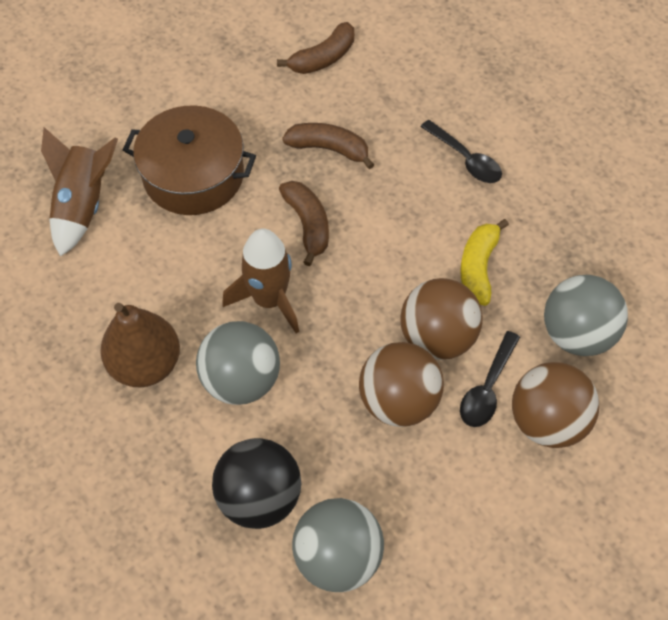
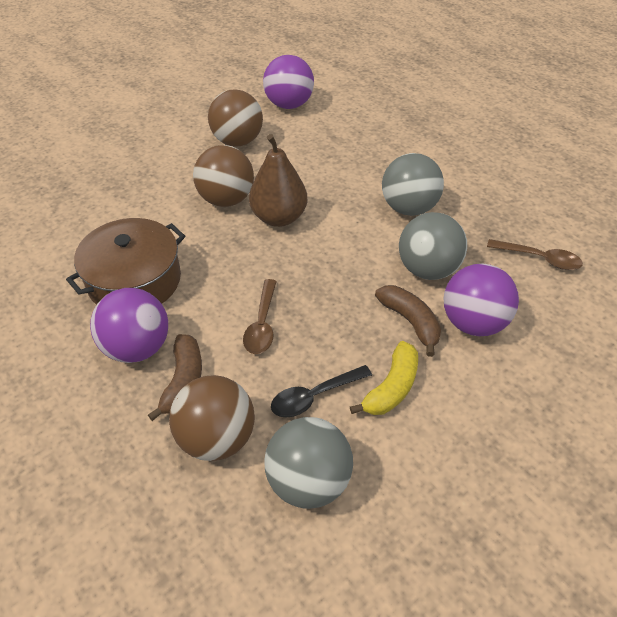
black ball: [212,438,301,529] = 1 -> none = 0
black spoon: [420,120,502,183] [460,331,520,427] = 2 -> [271,365,372,418] = 1
brown banana: [277,22,354,74] [279,181,329,266] [282,123,374,169] = 3 -> [148,334,202,421] [375,285,441,357] = 2
brown rocket: [41,127,118,257] [222,228,299,334] = 2 -> none = 0
brown spoon: none = 0 -> [243,279,277,354] [487,239,583,270] = 2
purple ball: none = 0 -> [90,288,168,363] [263,55,314,109] [444,263,519,336] = 3

